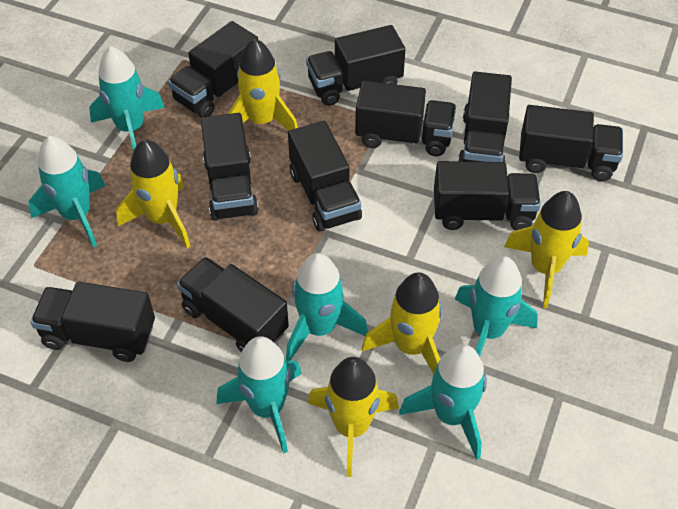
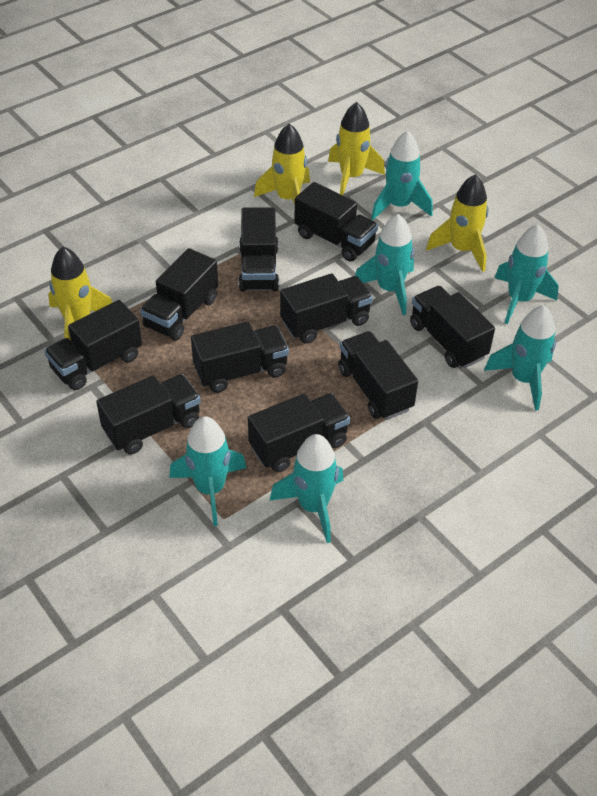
yellow rocket: [116,139,190,248] [228,39,298,131] [308,357,399,477] [362,272,443,375] [504,191,589,308] = 5 -> [48,247,113,340] [254,124,310,205] [328,102,385,195] [426,174,488,272] = 4

